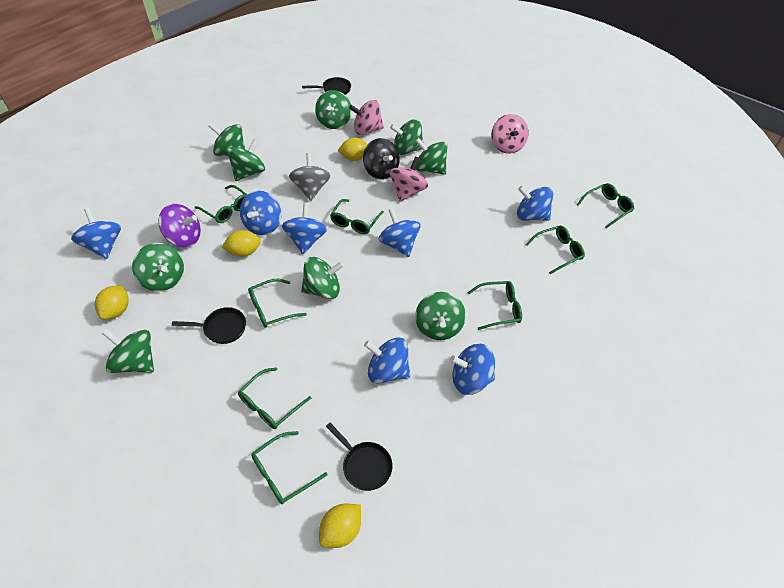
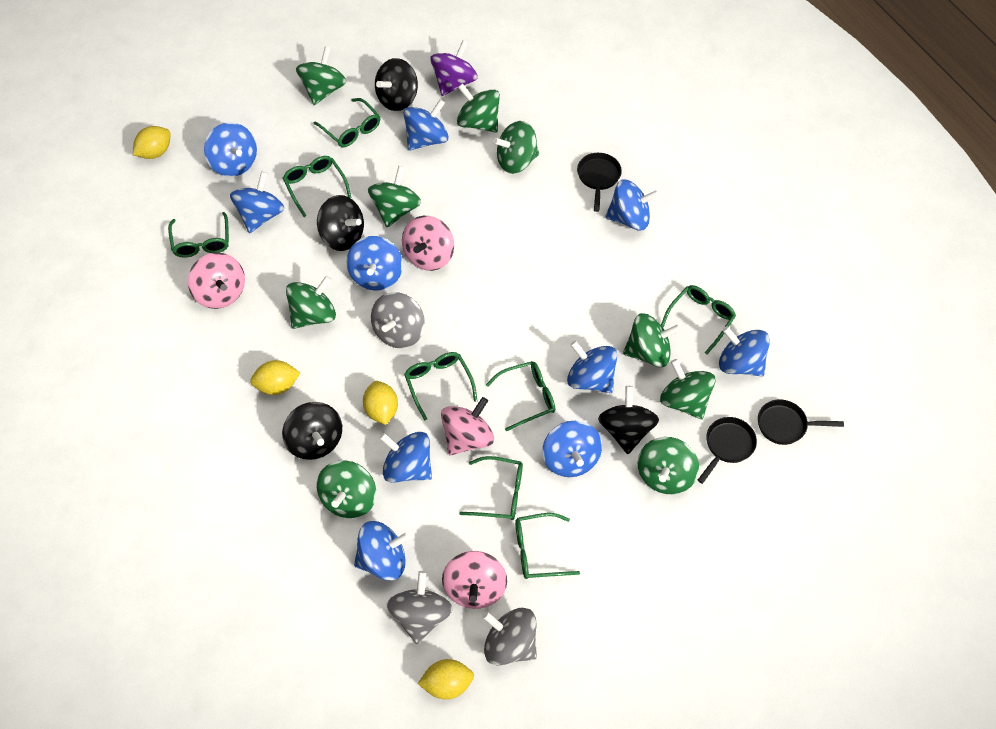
black spinning top: [363,138,400,179] = 1 -> [282,402,342,460] [317,195,364,251] [375,58,418,111] [598,386,659,454] = 4
blue spinning top: [71,208,121,259] [240,191,281,235] [282,203,327,254] [364,337,410,384] [378,208,421,257] [450,344,495,395] [517,186,553,221] = 7 -> [204,122,257,177] [230,171,284,233] [346,236,403,291] [354,521,411,581] [379,432,432,483] [404,99,449,151] [542,421,602,477] [567,340,617,393] [605,180,660,230] [719,326,770,376] = 10
grey spinning top: [289,153,331,201] = 1 -> [371,292,425,348] [387,571,453,644] [482,608,537,665] = 3
pink spinning top: [349,100,384,135] [390,157,428,202] [491,114,529,154] = 3 -> [188,253,245,309] [402,216,454,271] [441,397,494,455] [442,551,507,609] = 4

